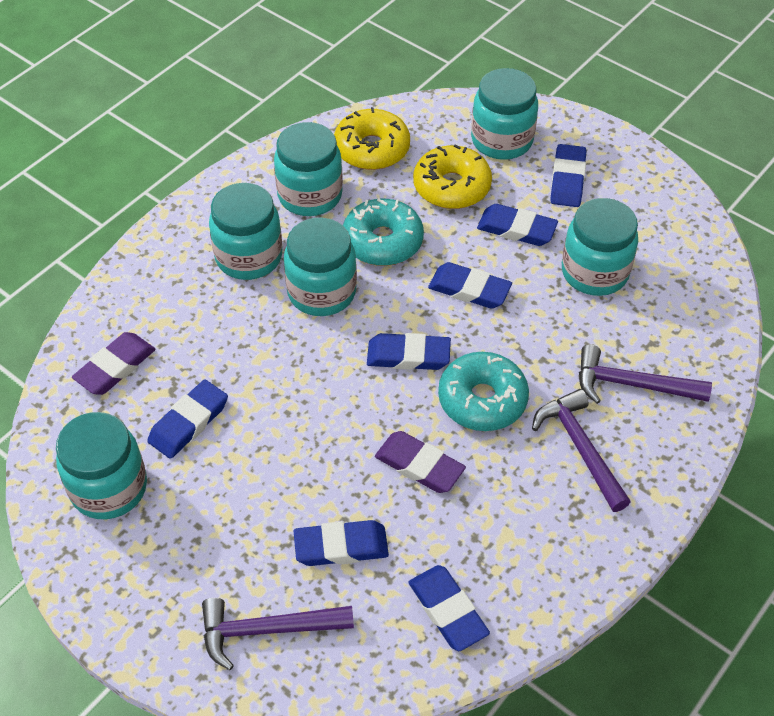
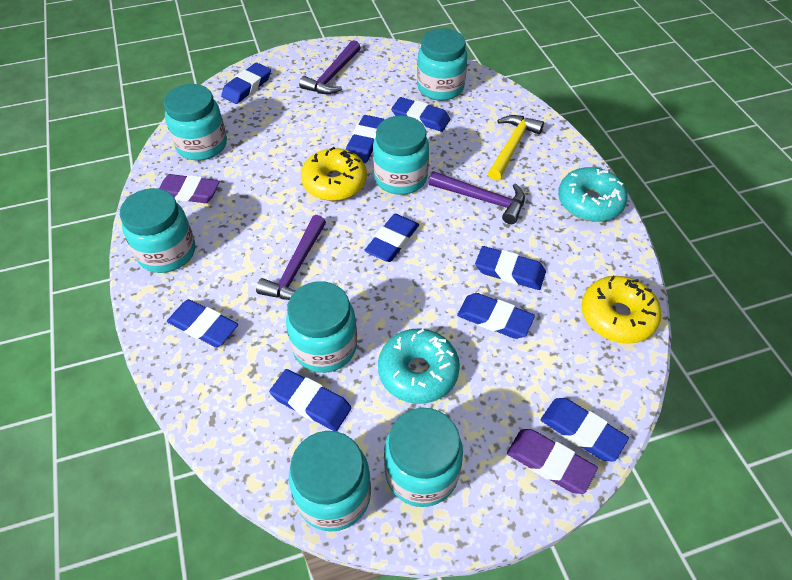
blue eraser: [147,379,228,459] [294,520,389,566] [367,333,451,370] [408,565,490,651] [428,262,512,309] [477,204,558,246] [550,144,586,207] = 7 -> [167,299,238,347] [221,63,271,104] [269,369,352,431] [346,115,384,163] [364,214,419,262] [391,97,450,132] [457,293,535,339] [475,246,546,290] [541,398,629,462] = 9
turquoise jar: [56,412,147,519] [209,183,282,280] [274,122,343,216] [284,218,357,316] [471,68,538,160] [562,198,638,296] = 6 -> [120,188,195,273] [164,84,227,161] [286,281,357,373] [289,431,371,531] [373,116,429,195] [384,408,463,507] [417,29,467,101] = 7
yellow hammer: none = 0 -> [488,115,544,181] = 1

